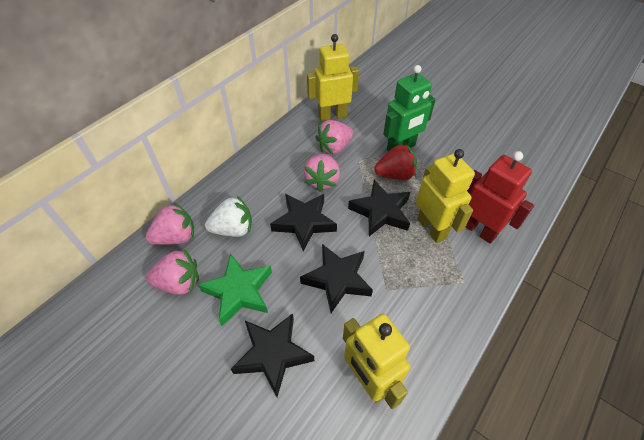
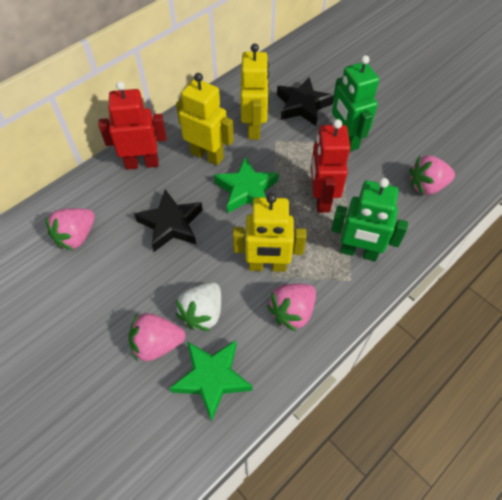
black star: [231,313,314,397] [270,194,337,251] [300,244,373,313] [348,180,410,236] = 4 -> [134,189,203,252] [277,77,334,126] = 2
green robot: [383,65,436,151] = 1 -> [331,178,408,261] [332,55,379,151] = 2
green star: [198,254,272,326] = 1 -> [169,341,252,422] [214,156,279,213] = 2
red robot: [465,151,534,244] = 1 -> [98,81,166,170] [311,119,350,213] = 2
red strawberry: [374,144,417,180] = 1 -> none = 0

